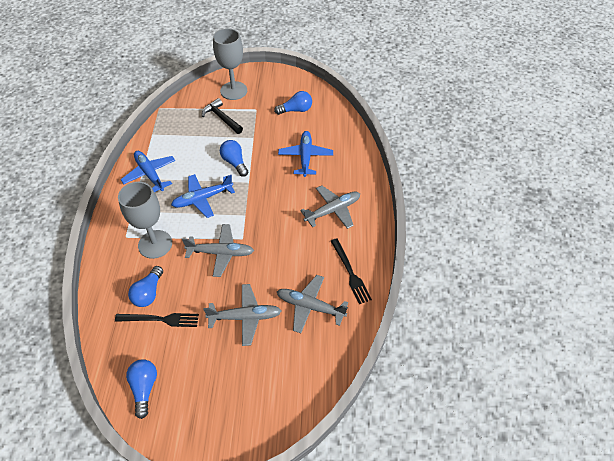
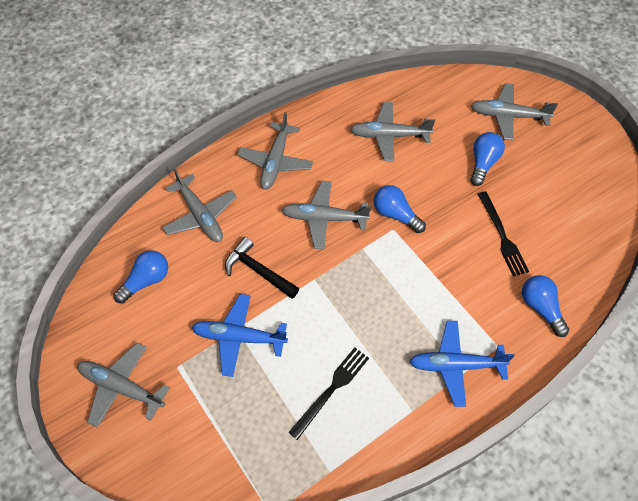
blue plane: [121,151,175,192] [171,174,235,218] [278,131,333,177] = 3 -> [191,294,288,377] [409,321,514,407] = 2
grey goblet: [118,182,172,259] [213,28,247,100] = 2 -> none = 0
grey plane: [182,224,254,277] [203,284,281,346] [277,275,348,333] [300,186,360,229] = 4 -> [77,343,170,428] [162,169,237,242] [237,112,313,190] [282,181,371,249] [350,102,435,161] [471,83,558,140] = 6

